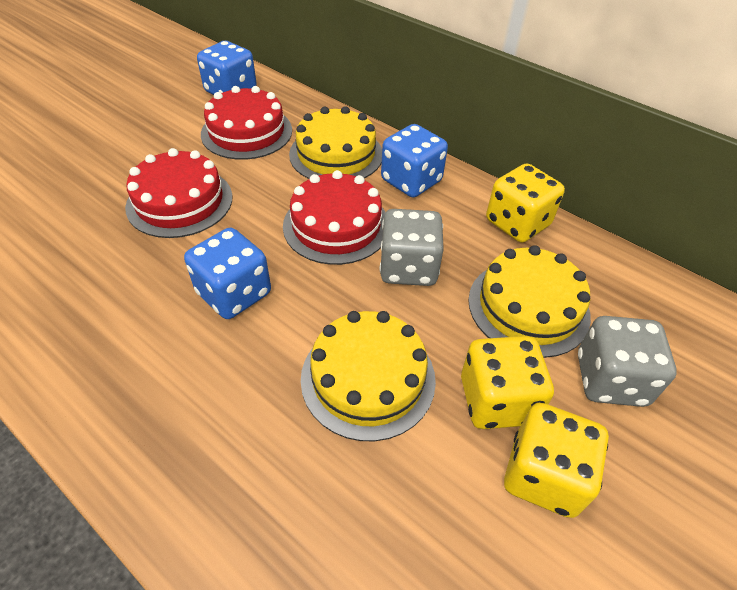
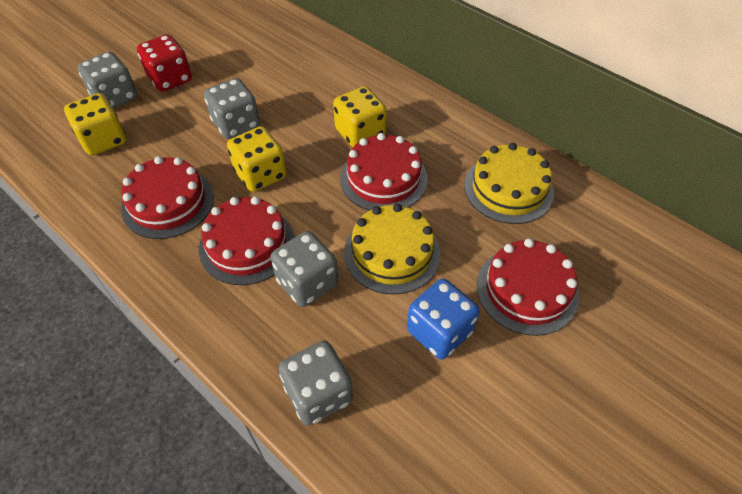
blue dice: [184,228,271,319] [197,41,257,95] [381,124,448,197] = 3 -> [407,279,480,359] = 1
grey dice: [380,209,444,286] [578,316,677,407] = 2 -> [77,51,137,108] [204,78,260,139] [271,231,338,307] [279,341,353,426] = 4
red cake: [125,148,233,238] [201,86,292,160] [283,170,386,265] = 3 -> [121,156,214,239] [199,196,295,285] [340,133,428,211] [477,239,579,336] = 4
red dice: none = 0 -> [137,34,192,92] = 1
yellow cake: [289,106,382,179] [301,311,436,441] [468,245,591,358] = 3 -> [344,204,440,295] [464,143,554,224] = 2

